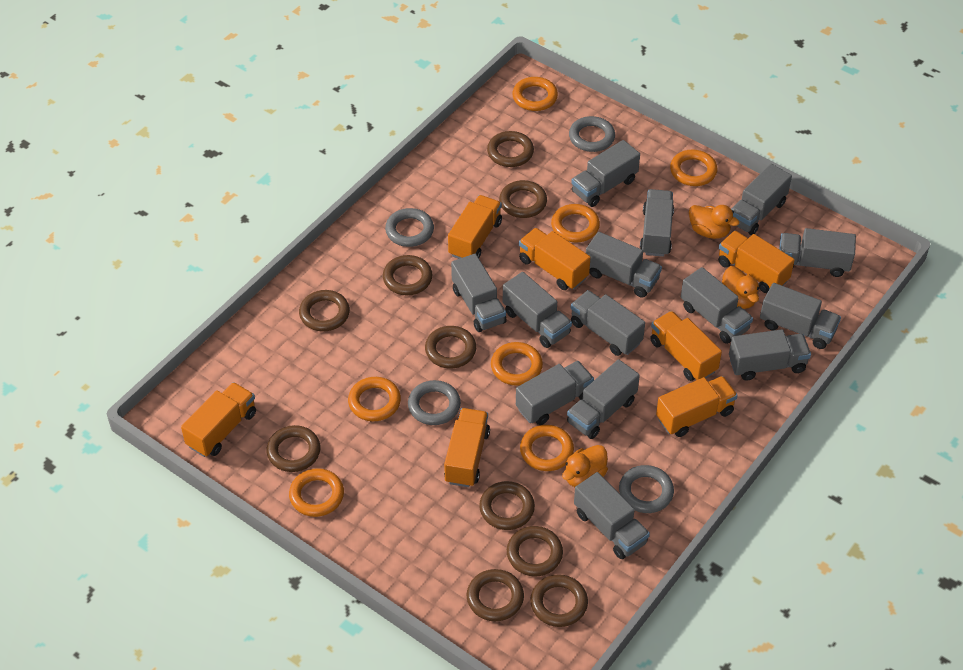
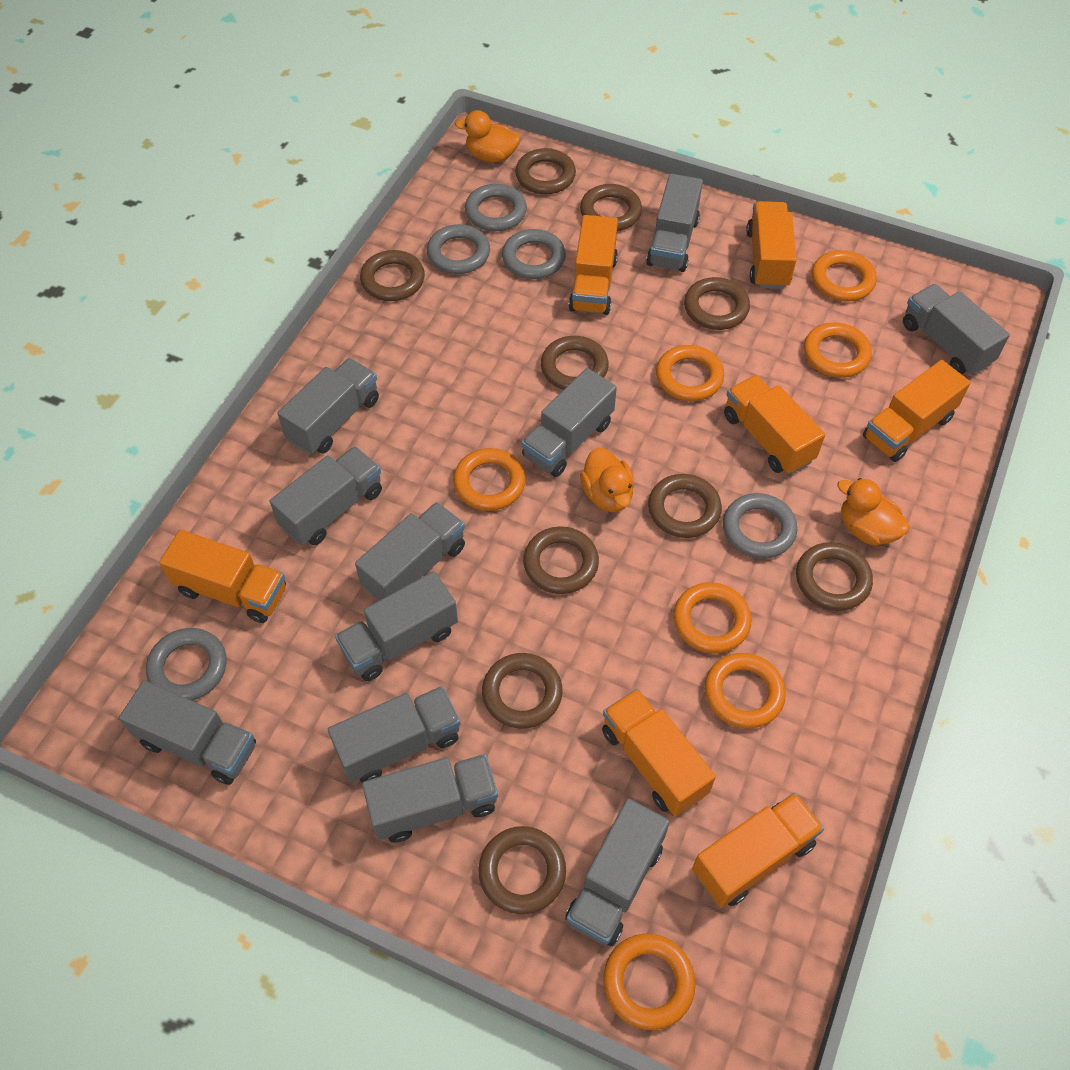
grey ring: [385,208,434,247] [408,380,461,425] [569,116,615,152] [619,465,674,513] = 4 -> [146,628,227,701] [427,224,490,274] [465,184,527,231] [502,229,566,279] [723,493,797,559] = 5
grey truck: [451,254,507,332] [503,272,572,348] [516,361,594,425] [567,359,640,439] [571,140,640,207] [571,290,645,356] [574,472,650,559] [586,232,662,298] [640,189,674,257] [681,267,753,344] [729,329,811,381] [731,164,792,235] [760,283,841,349] [779,228,856,277] = 14 -> [119,681,256,785] [270,446,382,545] [277,358,379,455] [328,686,461,783] [335,571,458,681] [355,502,465,601] [362,754,498,843] [521,368,617,477] [565,798,670,946] [646,174,703,272] [903,284,1010,376] = 11

